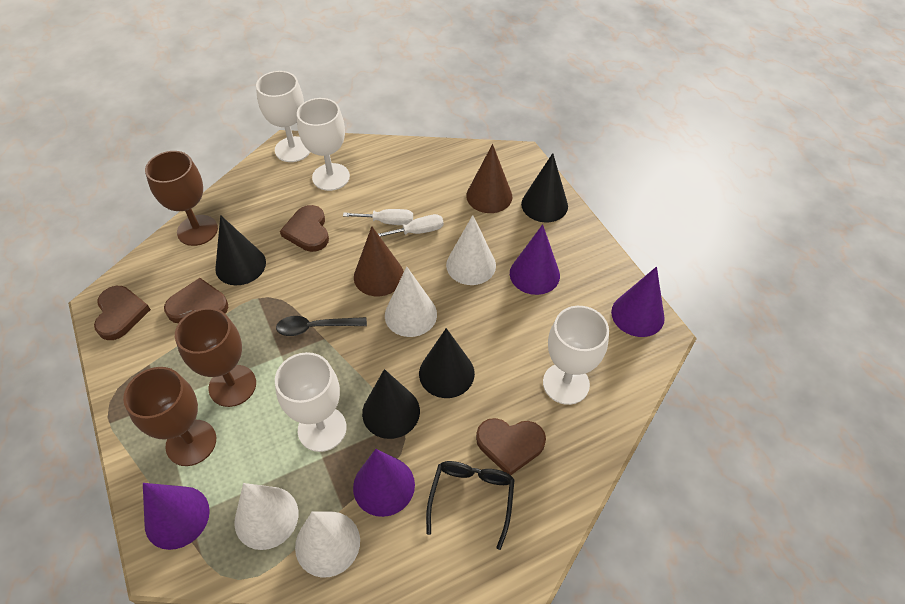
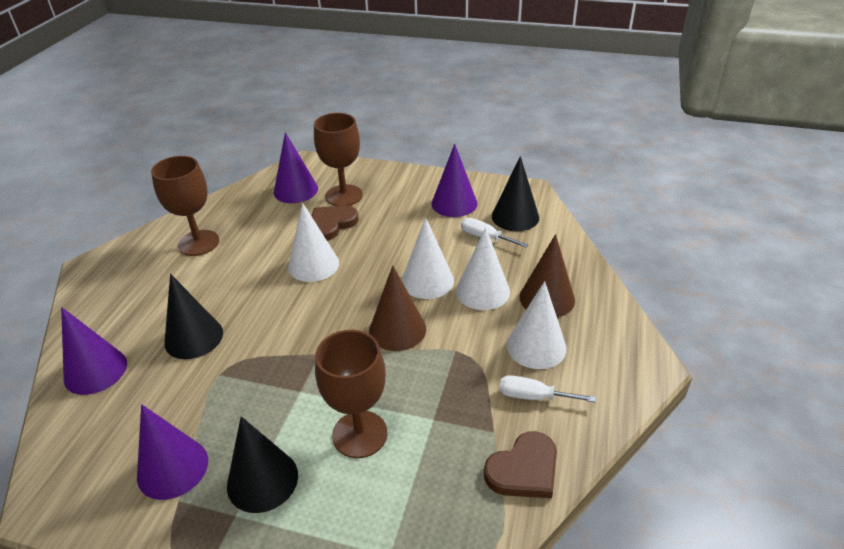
black cone: [215,215,266,285] [362,369,420,439] [419,328,475,398] [521,153,568,222] = 4 -> [164,274,223,359] [227,416,298,513] [492,156,539,231] = 3
black glasses: [426,461,515,550] = 1 -> none = 0
black spoon: [276,316,367,336] = 1 -> none = 0
brown heart: [94,286,151,340] [164,278,228,323] [280,205,329,252] [476,418,546,475] = 4 -> [312,205,359,241] [484,431,557,498] = 2
white goblet: [256,71,310,162] [275,352,347,452] [297,98,350,191] [543,306,609,405] = 4 -> none = 0

